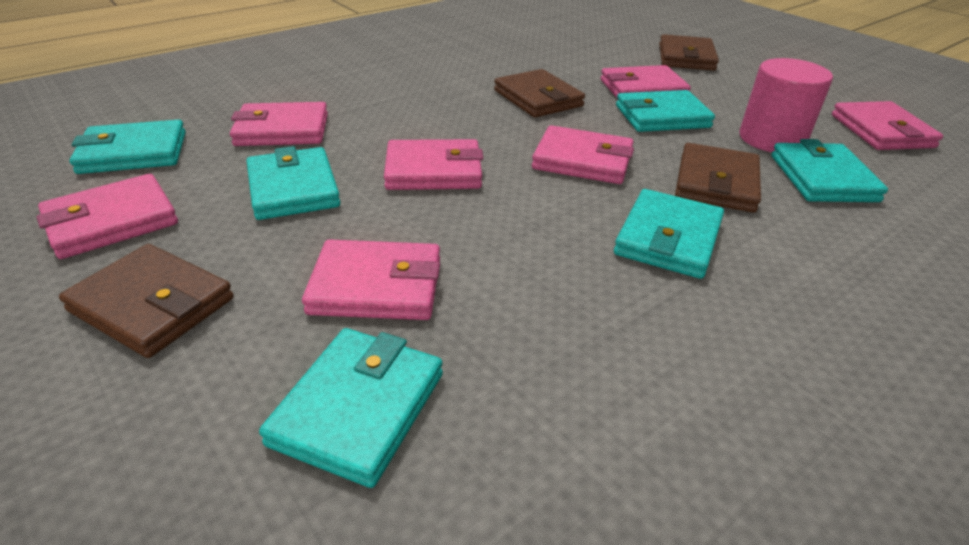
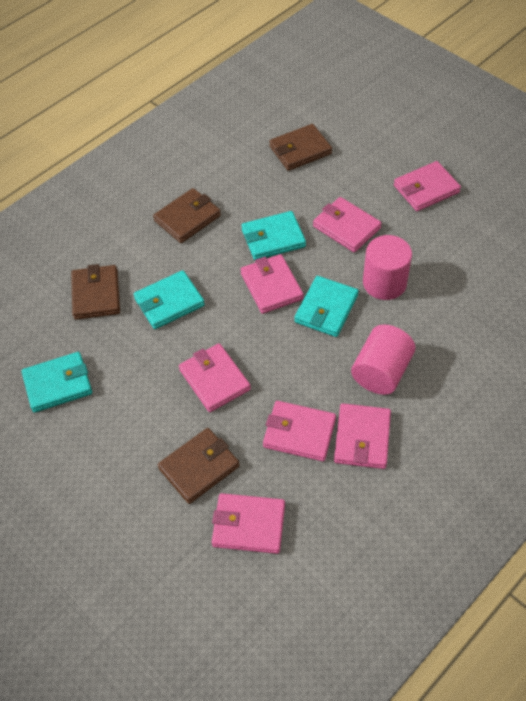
pink cylinder: [739,58,833,152] = 1 -> [351,324,415,395] [363,235,412,300] = 2
turquoise wallet: [70,120,186,174] [247,146,340,220] [259,328,443,488] [614,189,724,279] [616,90,715,132] [771,139,888,202] = 6 -> [22,352,92,413] [134,270,205,329] [241,211,306,260] [294,276,359,337] = 4

